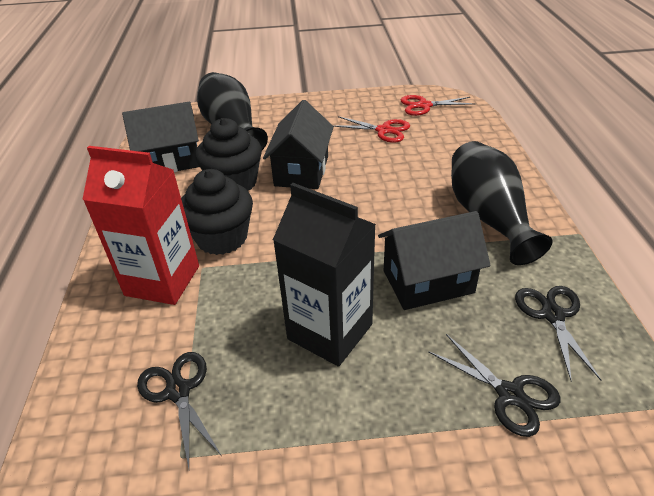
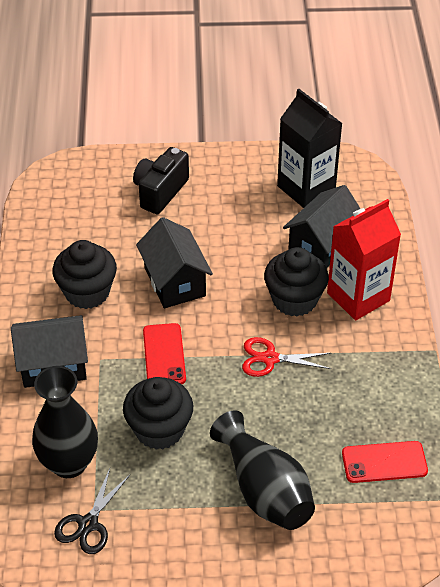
black camera: none = 0 -> [133,147,189,214] = 1
black cupcake: [181,169,253,255] [195,118,262,191] = 2 -> [52,240,117,309] [123,377,193,450] [264,247,329,317] = 3
black scissors: [137,352,222,469] [428,334,560,437] [515,286,601,380] = 3 -> [54,468,130,554] = 1
red phone: none = 0 -> [143,323,186,384] [342,441,428,483] = 2
red scissors: [334,116,410,143] [401,95,475,116] = 2 -> [242,337,331,377] = 1

